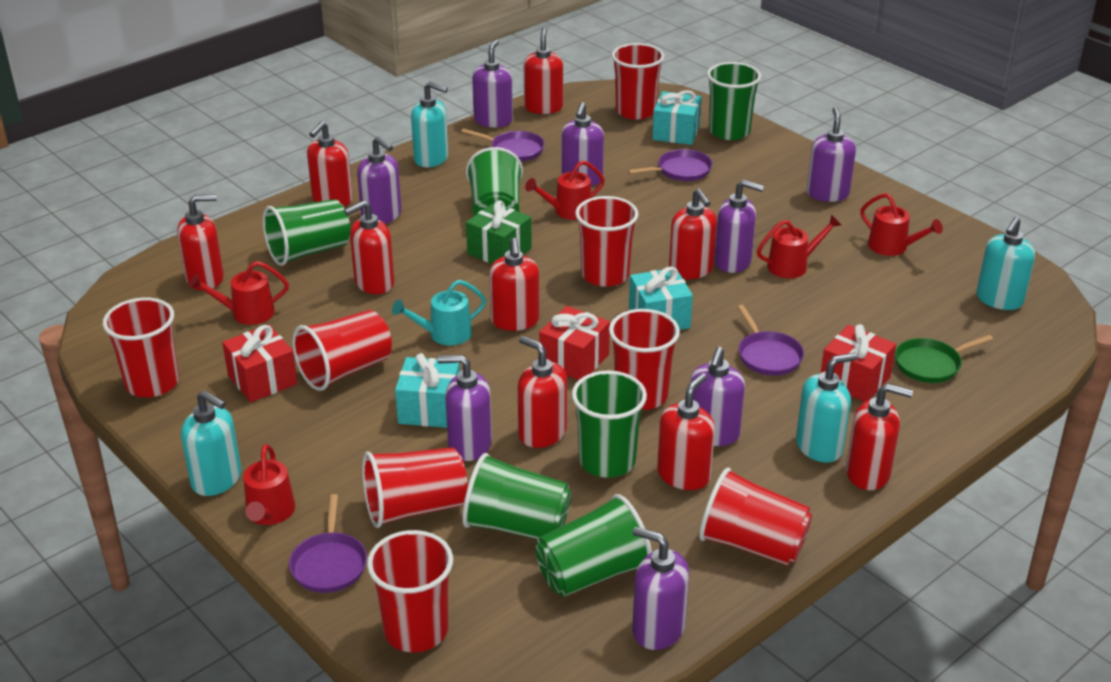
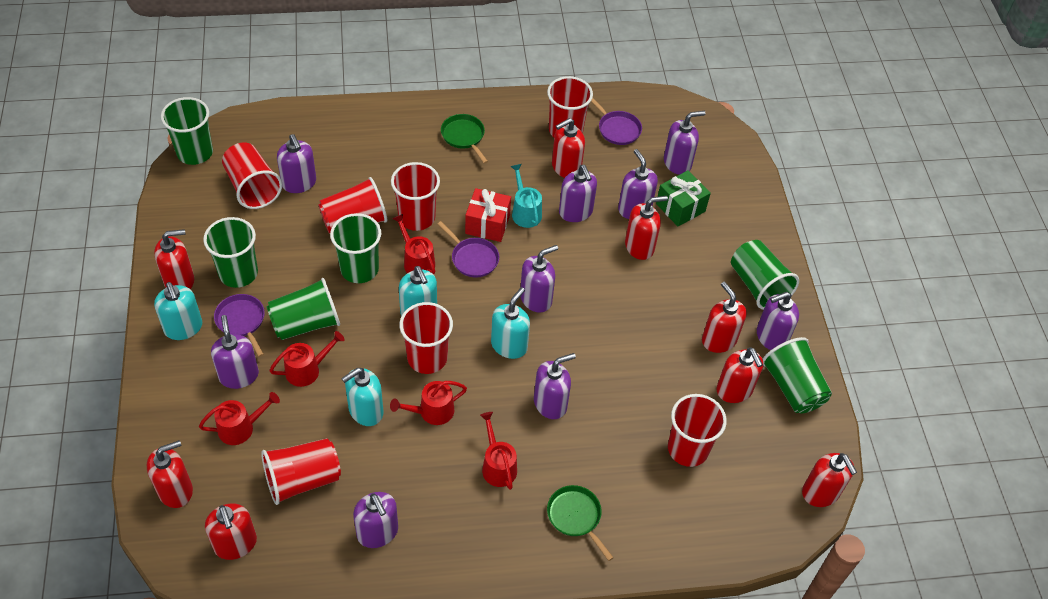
green pan: [895,335,993,383] = 1 -> [441,114,488,164] [547,485,614,561] = 2
purple pan: [289,494,367,593] [461,129,545,162] [628,149,712,181] [737,305,804,376] = 4 -> [214,294,265,357] [437,221,499,277] [591,98,642,145] = 3
purple soap dispenser: [357,136,402,224] [437,355,492,461] [472,39,513,127] [561,102,604,186] [632,527,689,650] [690,347,745,446] [714,180,764,273] [807,107,856,202] = 8 -> [211,315,259,389] [277,134,316,193] [353,492,398,548] [520,245,558,313] [534,353,576,419] [559,165,597,222] [618,149,658,219] [664,111,706,175] [757,292,799,350] = 9
red cup: [103,297,179,398] [292,310,392,391] [362,447,467,528] [367,530,453,652] [575,196,639,287] [609,309,680,410] [611,43,664,120] [699,468,812,566] = 8 -> [222,142,282,209] [261,438,341,505] [318,177,387,234] [391,162,440,231] [399,302,453,374] [547,76,593,137] [668,394,727,467] = 7
red gift: [222,325,297,402] [539,306,610,380] [820,324,896,402] = 3 -> [465,188,511,242] = 1
red soap dispenser: [177,194,224,290] [307,121,353,206] [344,201,394,294] [489,238,539,331] [518,336,567,448] [524,27,563,114] [657,373,715,490] [669,189,717,279] [846,383,913,490] = 9 -> [147,440,193,508] [154,229,194,289] [205,503,257,560] [552,118,585,178] [625,196,668,260] [702,281,747,353] [716,347,763,403] [802,453,857,507] = 8
turquoise gift: [395,353,460,428] [629,267,693,330] [652,90,702,145] = 3 -> none = 0

